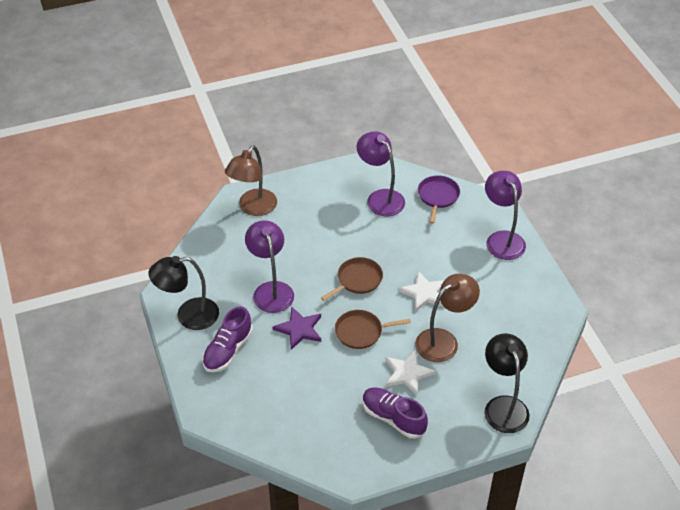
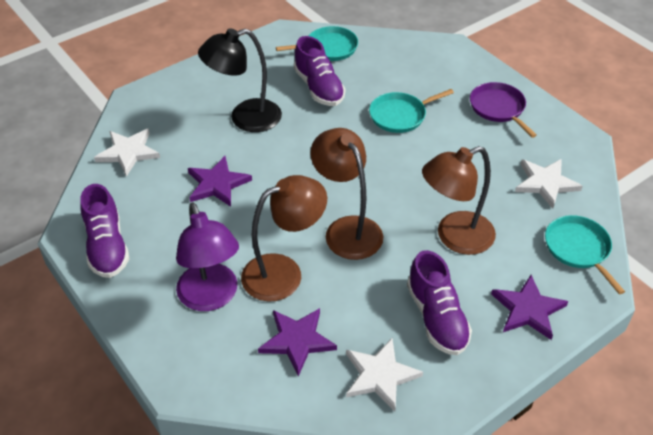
black lamp: [149,256,219,330] [484,333,529,433] = 2 -> [198,28,282,132] = 1
brown lamp: [225,146,277,216] [415,274,480,362] = 2 -> [241,175,327,302] [310,128,383,260] [422,146,496,255] = 3
brown pan: [321,257,383,301] [335,310,411,349] = 2 -> none = 0
purple lamp: [245,220,294,313] [357,131,405,216] [485,171,526,260] = 3 -> [176,202,239,311] = 1
purple shoe: [202,306,253,372] [363,387,428,438] = 2 -> [80,184,129,278] [294,36,345,106] [407,250,472,355] = 3
purple star: [273,307,321,350] = 1 -> [188,156,252,207] [258,308,337,376] [491,275,568,340] = 3
turquoise pan: none = 0 -> [276,26,358,61] [369,89,454,133] [545,215,625,294] = 3
white star: [385,350,436,395] [399,271,444,312] = 2 -> [94,128,160,177] [346,338,423,412] [515,159,583,209] = 3

